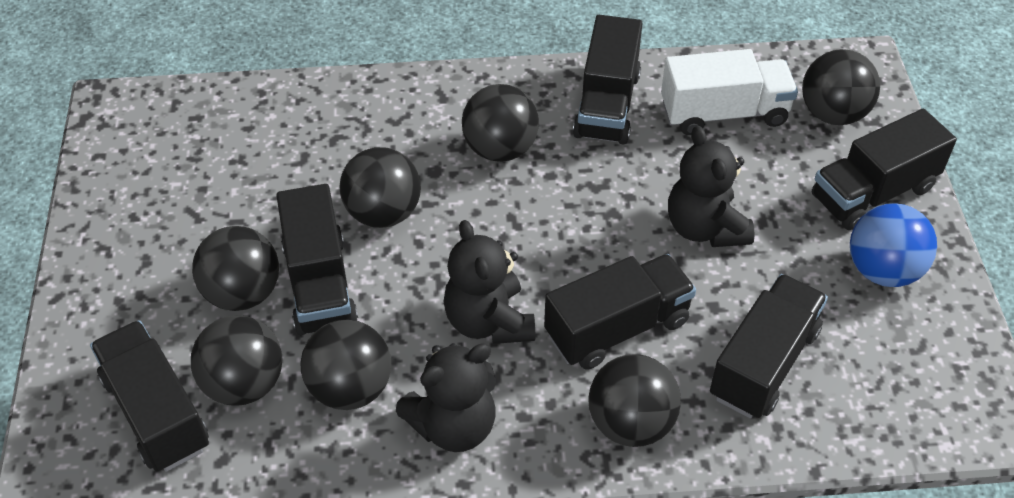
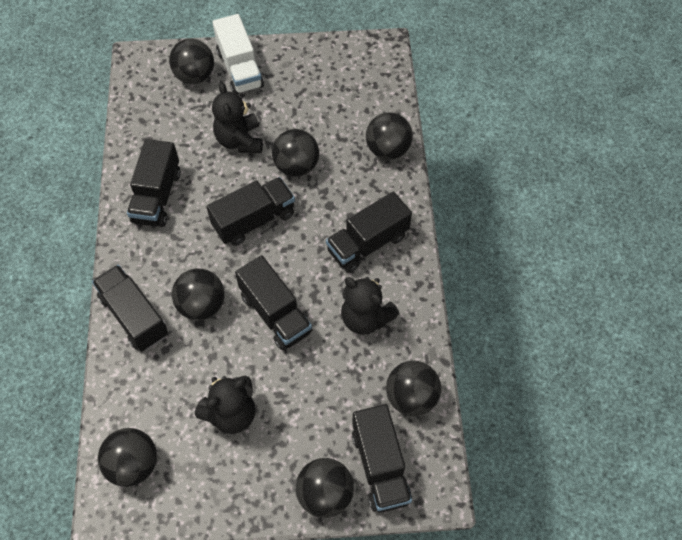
blue ball: [850,203,937,287] = 1 -> none = 0

